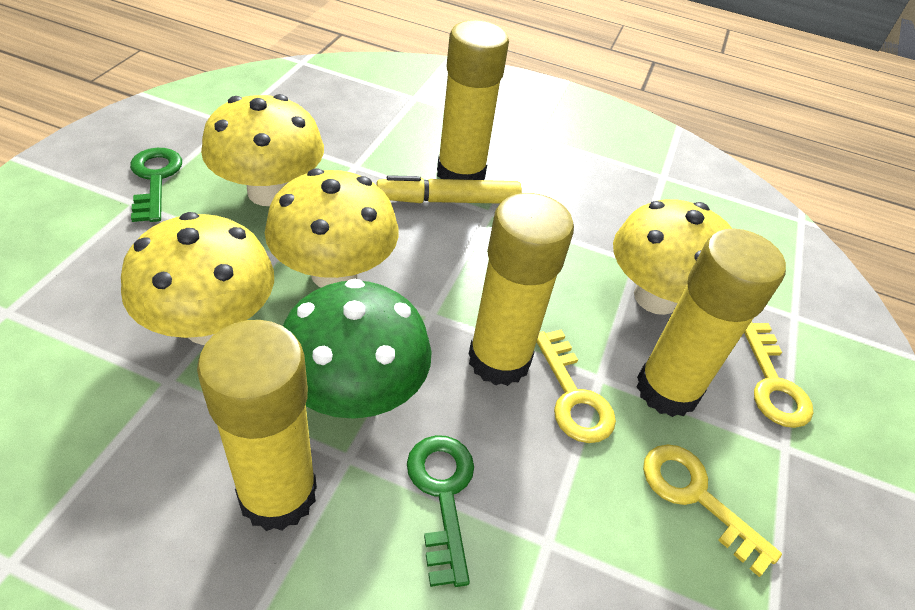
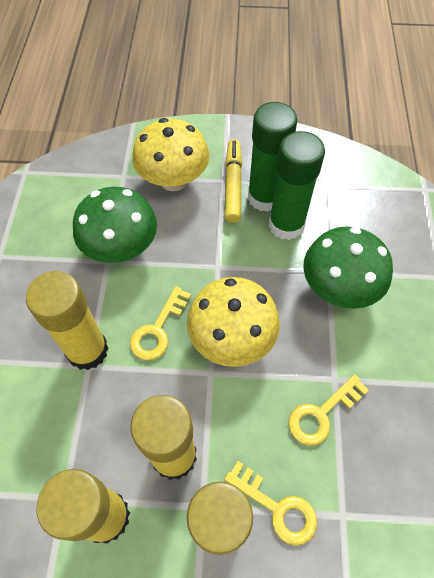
green glue stick: none = 0 -> [248,102,297,212] [269,131,325,240] = 2
green key: [130,148,182,222] [407,435,474,587] = 2 -> none = 0
green mushroom: [283,279,431,419] = 1 -> [73,187,157,263] [303,226,393,309] = 2
yellow mushroom: [121,212,274,345] [201,94,324,206] [265,169,399,288] [613,199,733,315] = 4 -> [132,118,210,191] [187,277,280,367] = 2

